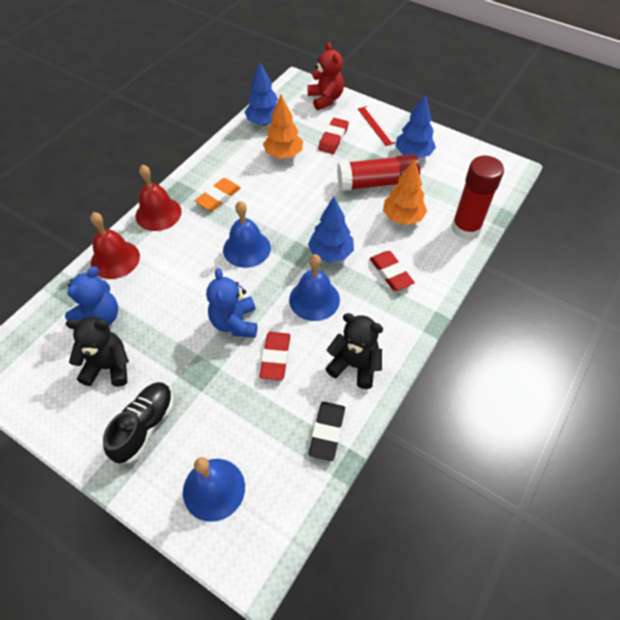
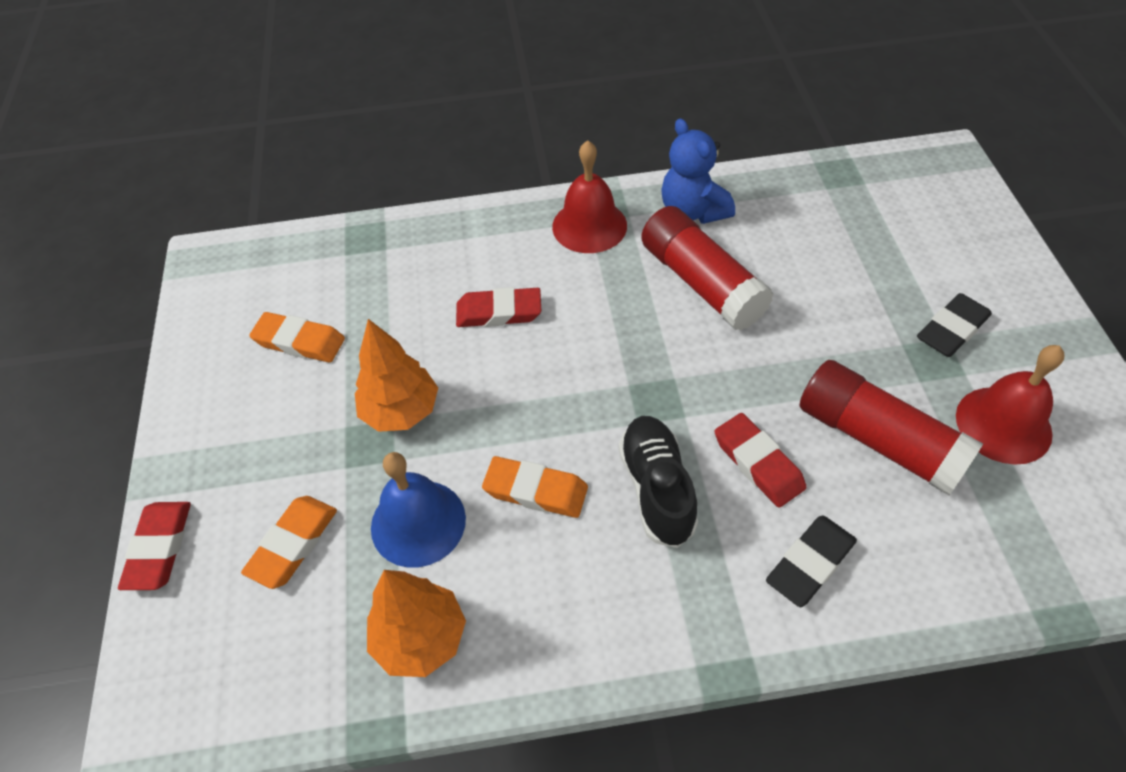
black eraser: [309,402,345,461] = 1 -> [766,515,857,607] [917,293,992,357] = 2
black teddy bear: [66,317,129,387] [325,313,383,389] = 2 -> none = 0
blue bell: [183,457,245,522] [223,201,271,268] [289,254,340,321] = 3 -> [371,452,466,568] = 1
blue teddy bear: [65,266,118,325] [206,268,257,338] = 2 -> [661,118,735,224] = 1
blue tree: [245,62,278,125] [308,197,354,262] [395,94,436,158] = 3 -> none = 0
orange eraser: [195,178,241,211] = 1 -> [241,496,337,589] [249,312,345,362] [482,456,588,518] = 3
red ruler: [358,106,395,146] = 1 -> none = 0
red teddy bear: [308,42,344,110] = 1 -> none = 0

